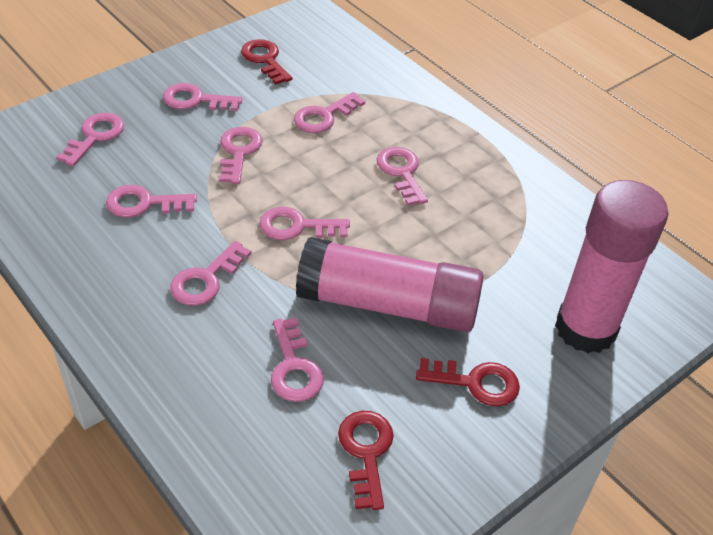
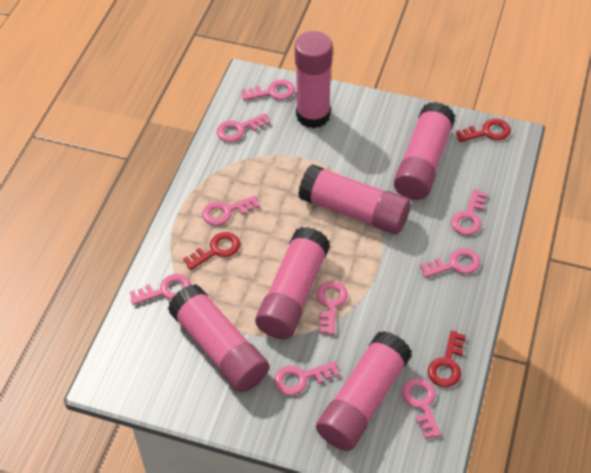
pink glue stick: [296,237,484,332] [555,180,668,353] = 2 -> [168,284,269,392] [255,227,330,339] [295,31,333,128] [298,164,411,234] [316,331,412,451] [394,102,455,200] = 6

